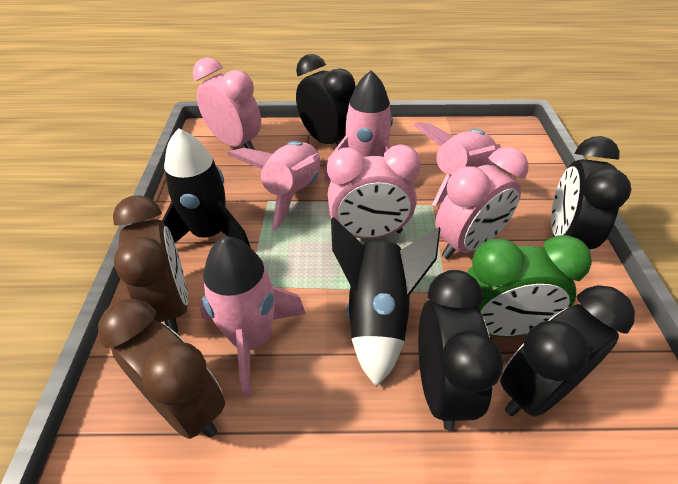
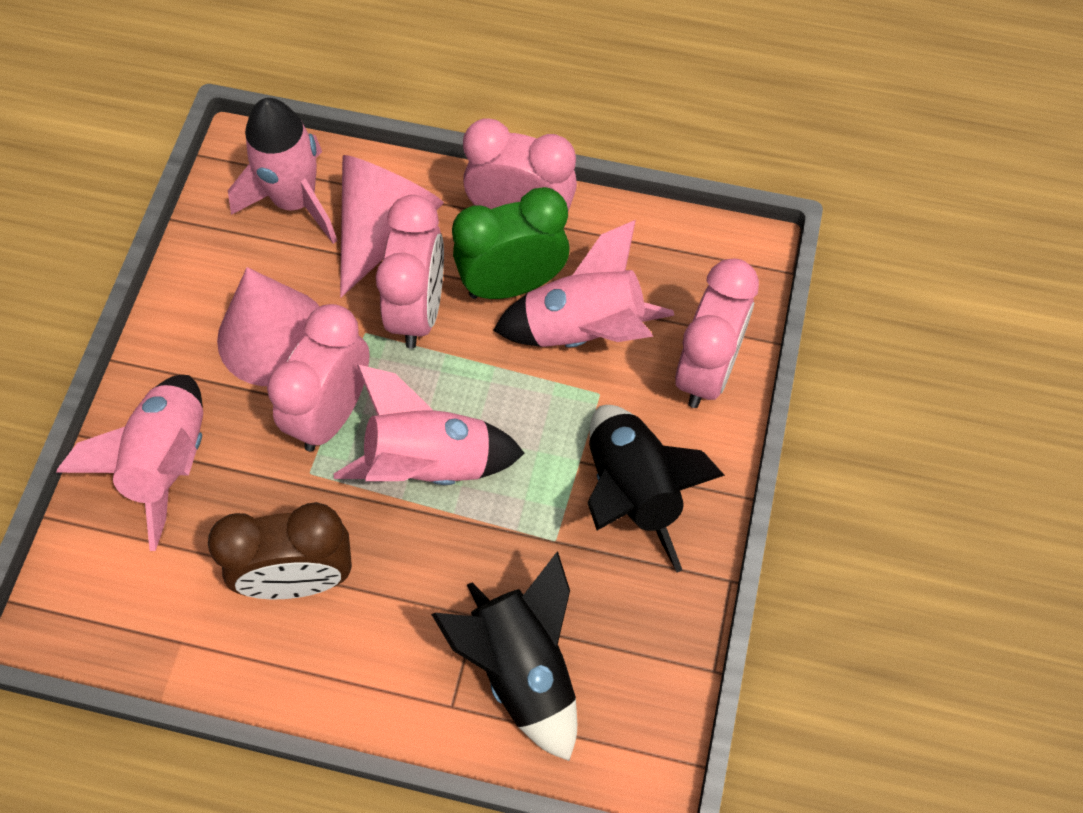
black clock: [296,54,355,146] [418,270,504,431] [500,285,635,417] [551,136,631,250] = 4 -> none = 0
brown clock: [98,299,225,439] [113,195,188,333] = 2 -> [208,502,352,599] = 1
pink clock: [193,57,261,150] [327,145,421,239] [435,147,528,259] = 3 -> [267,304,370,451] [376,195,444,348] [463,118,577,212] [675,259,759,408] = 4
pink cone: none = 0 -> [217,267,320,386] [340,155,444,298] = 2

